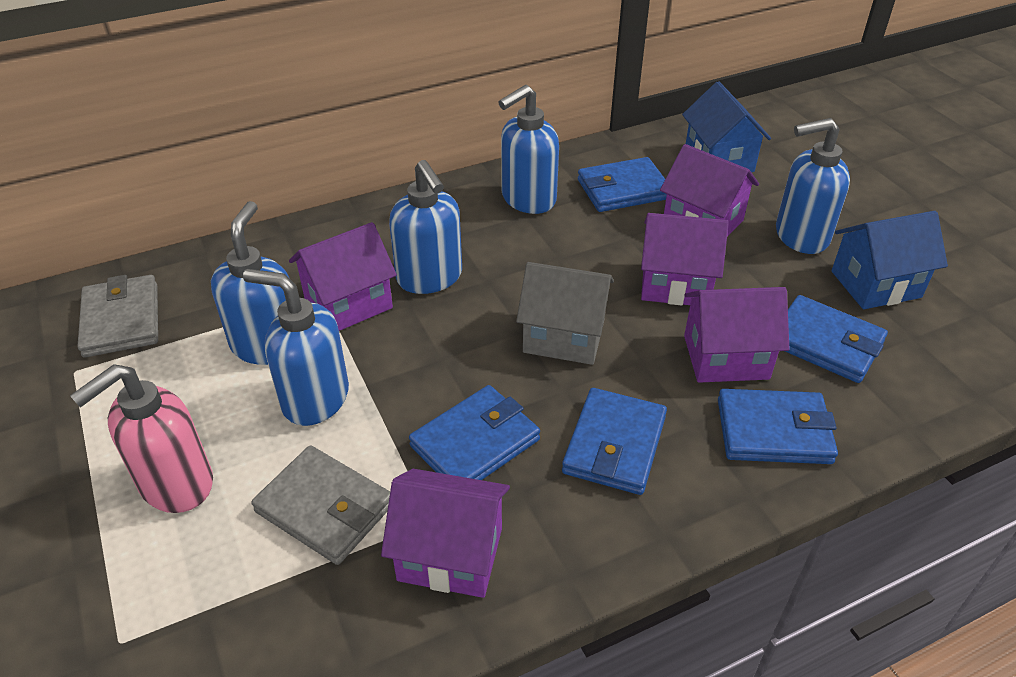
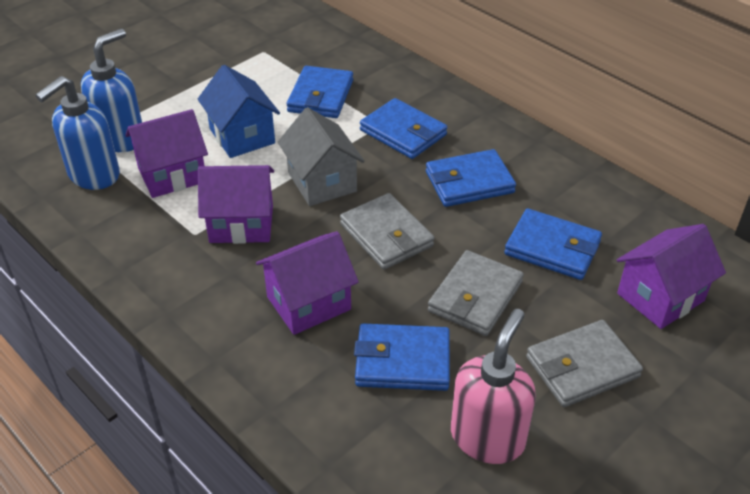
blue house: [682,81,771,172] [831,211,948,309] = 2 -> [198,65,280,158] = 1
blue soap dispenser: [211,201,289,365] [243,269,349,426] [389,160,462,294] [499,85,559,214] [776,118,850,254] = 5 -> [35,76,120,190] [81,29,142,152] = 2
grey wallet: [78,275,158,357] [251,445,390,565] = 2 -> [340,193,434,270] [428,250,524,336] [526,320,643,407] = 3
purple house: [289,222,397,331] [381,469,510,598] [641,213,729,305] [660,144,759,236] [684,287,789,383] = 5 -> [125,109,208,198] [198,165,274,244] [256,231,358,335] [617,224,726,329] = 4

